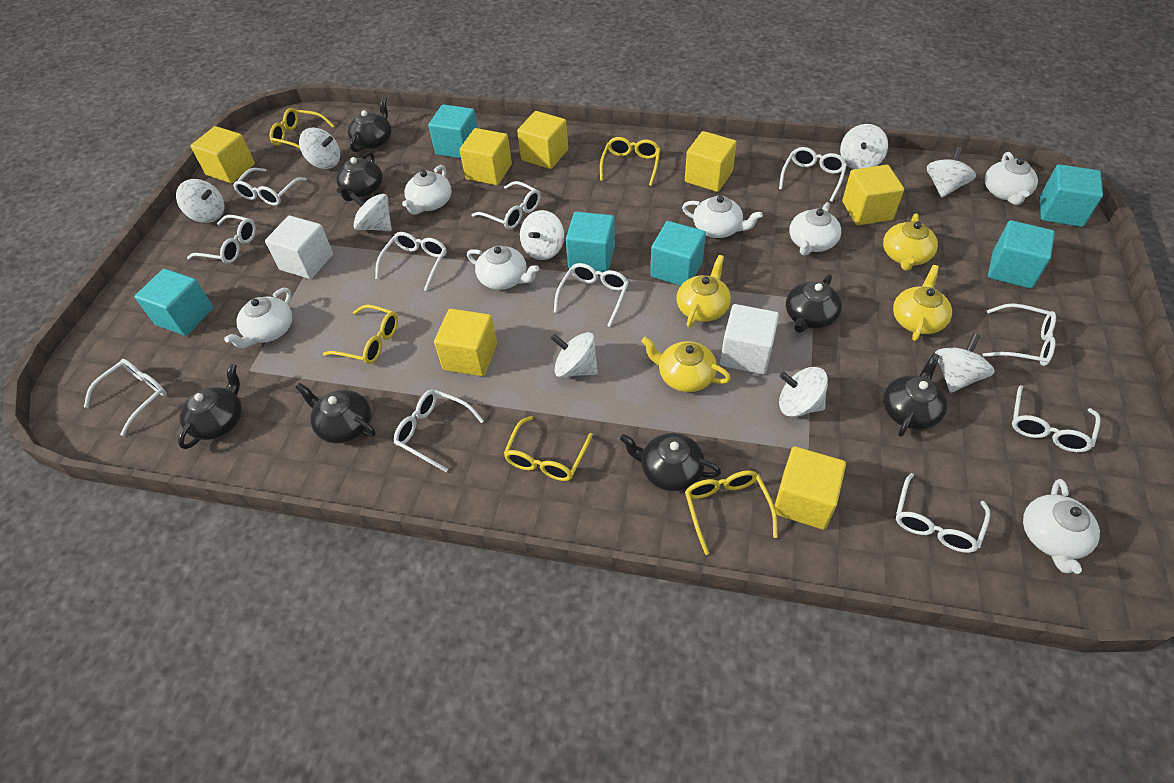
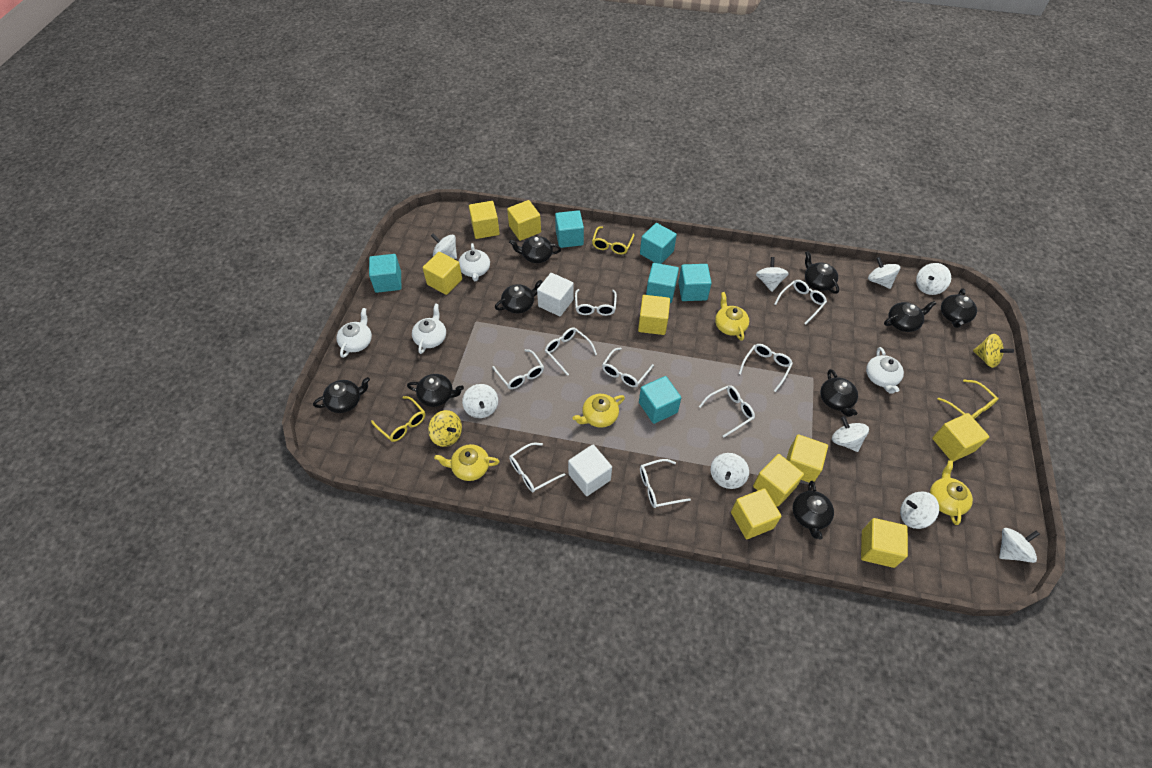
black teapot: [178,364,242,449] [296,383,376,443] [336,152,383,201] [348,97,392,152] [620,433,721,491] [786,274,842,333] [883,353,947,437] = 7 -> [313,377,370,413] [407,374,464,407] [495,279,543,313] [509,236,561,263] [793,481,834,540] [805,251,839,294] [820,369,858,417] [884,301,936,332] [941,288,977,328] = 9
white glasses: [84,359,167,436] [187,215,256,264] [233,168,307,206] [375,232,447,291] [394,389,484,472] [471,181,540,229] [554,263,629,327] [779,147,847,202] [896,473,990,553] [982,303,1056,366] [1012,385,1101,452] = 11 -> [492,349,544,389] [509,443,565,492] [545,327,597,376] [575,289,617,316] [602,347,654,387] [640,459,691,508] [699,385,755,437] [739,344,793,392] [774,280,827,325] = 9
white teapot: [224,288,292,348] [402,165,452,215] [467,246,539,290] [682,196,763,238] [790,202,841,256] [985,152,1038,205] [1023,479,1100,574] = 7 -> [336,308,372,358] [412,304,446,354] [458,243,490,281] [866,347,904,394] = 4
yellow cube: [191,126,255,183] [434,309,497,376] [460,128,512,185] [517,111,568,169] [685,131,737,192] [774,446,846,530] [842,165,904,225] = 7 -> [423,252,462,295] [469,201,500,239] [507,200,541,241] [638,295,670,335] [731,488,781,539] [753,454,804,507] [787,434,828,482] [861,518,908,568] [932,413,989,462] = 9
yellow glasses: [270,108,334,149] [323,305,398,364] [504,416,593,481] [600,137,660,186] [685,470,778,555] = 5 -> [371,396,425,442] [592,226,635,254] [938,380,999,419] = 3
yellow spinning top: none = 0 -> [428,410,462,447] [973,334,1014,368] = 2

